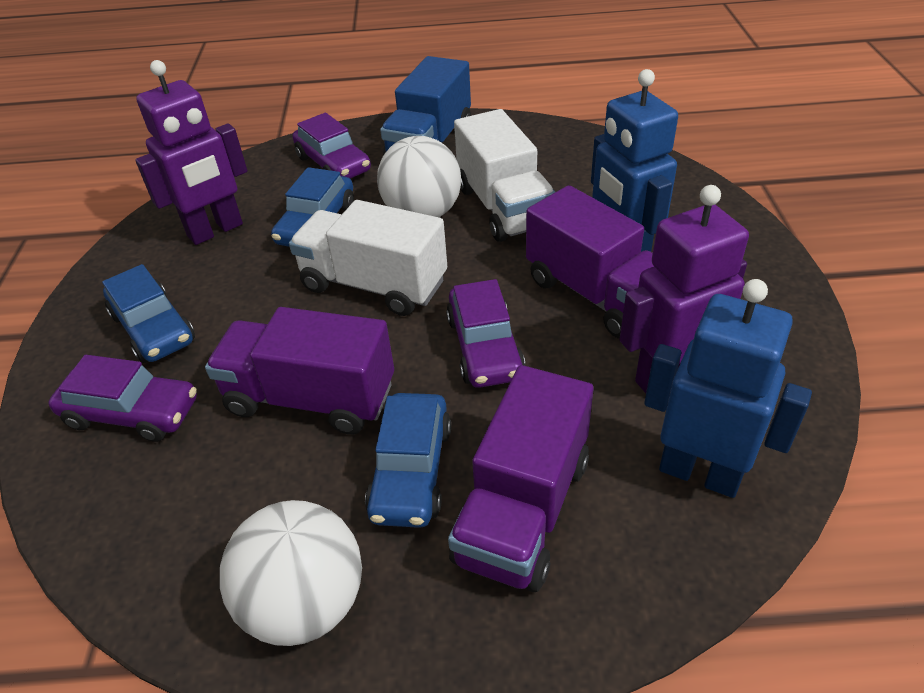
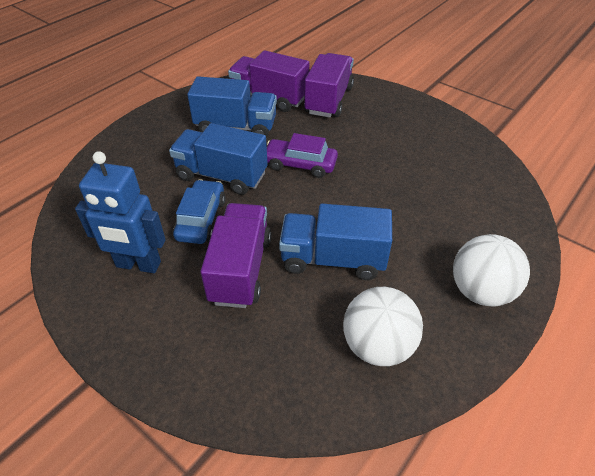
blue car: [102,264,195,363] [271,167,354,247] [365,393,451,528] = 3 -> [173,179,226,244] = 1
blue robot: [591,69,678,252] [644,279,812,498] = 2 -> [75,151,166,273] = 1
blue truck: [380,56,471,155] = 1 -> [169,123,268,195] [187,76,277,138] [279,203,392,280] = 3
purple car: [48,355,197,442] [292,113,371,179] [446,279,525,388] = 3 -> [267,133,338,178] = 1
purple robot: [135,60,247,245] [619,185,749,393] = 2 -> none = 0
white truck: [289,200,447,316] [454,109,555,242] = 2 -> none = 0

